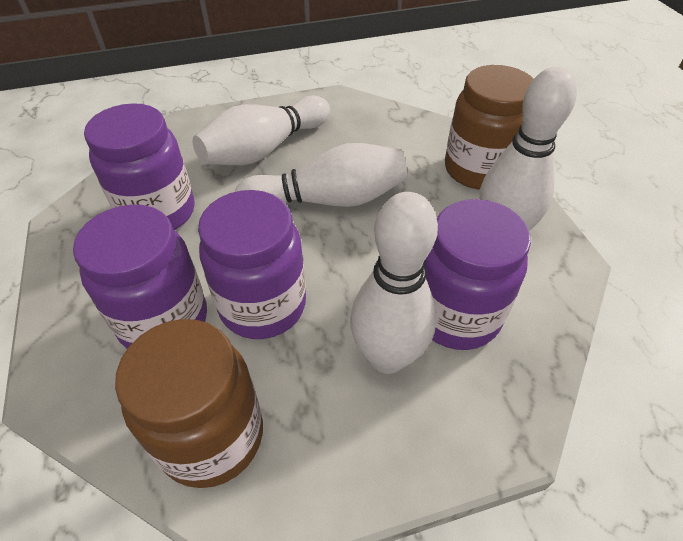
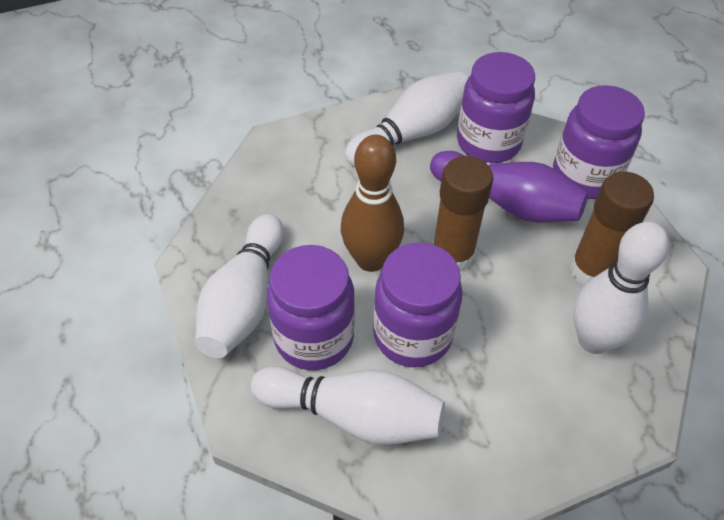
brown bowling pin: none = 0 -> [341,135,404,272] = 1
brown glue stick: none = 0 -> [433,156,493,271] [570,171,654,286] = 2
brown jar: [115,319,263,488] [445,65,533,190] = 2 -> none = 0
purple bowling pin: none = 0 -> [430,151,588,222] = 1

